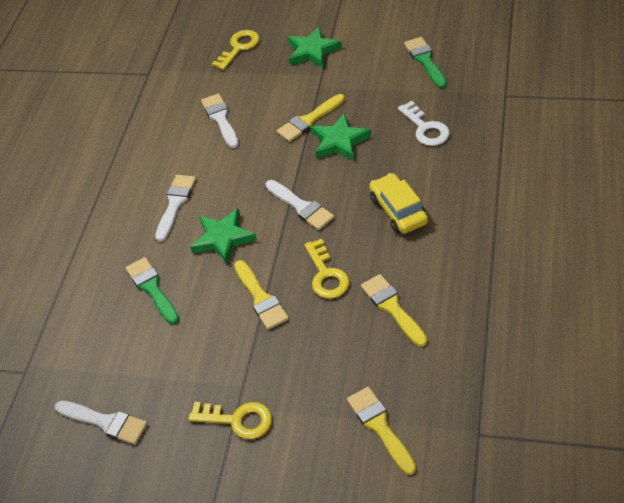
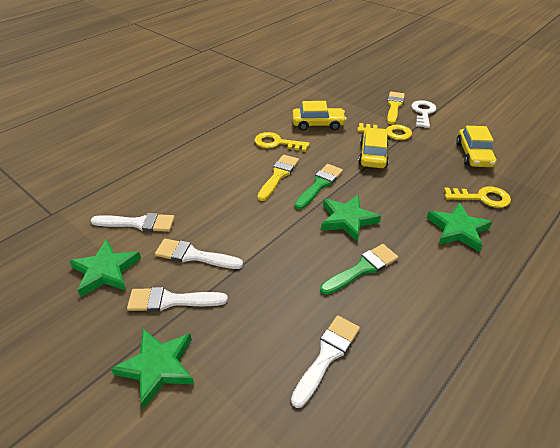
green star: [190,208,257,264] [288,26,342,69] [311,113,371,161] = 3 -> [69,239,141,297] [111,329,194,409] [321,195,381,242] [427,202,492,252] = 4
yellow brush: [234,260,289,330] [277,94,345,142] [347,387,416,475] [361,274,427,347] = 4 -> [257,155,299,201] [387,92,405,124] = 2
yellow car: [369,173,428,234] = 1 -> [292,101,346,131] [358,129,389,168] [456,126,497,167] = 3

